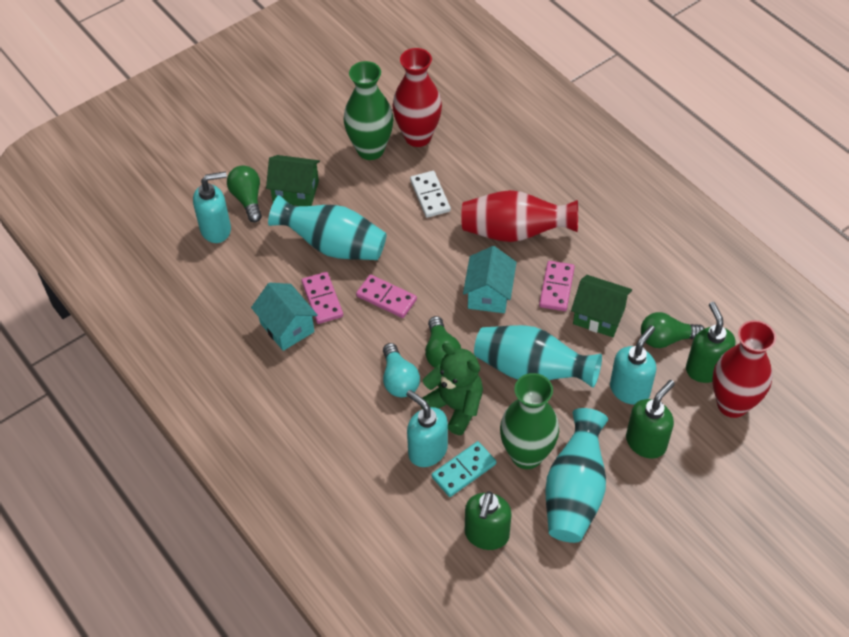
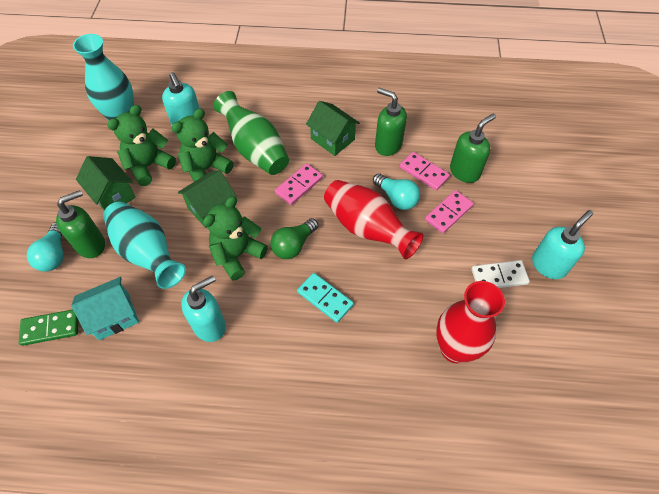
green domino: none = 0 -> [19,310,79,346] = 1
green house: [266,155,320,206] [571,275,632,337] = 2 -> [76,156,136,211] [178,171,236,228] [306,101,360,156] = 3
green light bulb: [227,165,262,223] [425,316,461,368] [641,312,705,348] = 3 -> [270,218,319,259] = 1
green teddy bear: [421,343,483,435] = 1 -> [107,105,176,186] [171,108,234,182] [203,196,268,280] = 3
green vase: [344,61,393,160] [500,373,559,469] = 2 -> [213,91,289,175] = 1
red vase: [392,48,442,147] [461,190,578,242] [712,320,776,418] = 3 -> [324,180,423,259] [436,281,505,363] = 2
turquoise house: [251,282,318,351] [463,246,517,313] = 2 -> [71,277,139,340] = 1
turquoise light bulb: [383,343,420,397] = 1 -> [27,222,64,272] [373,173,420,210] = 2
turquoise vase: [268,195,387,260] [474,325,602,388] [545,408,608,543] = 3 -> [73,34,134,120] [103,202,186,289] = 2

